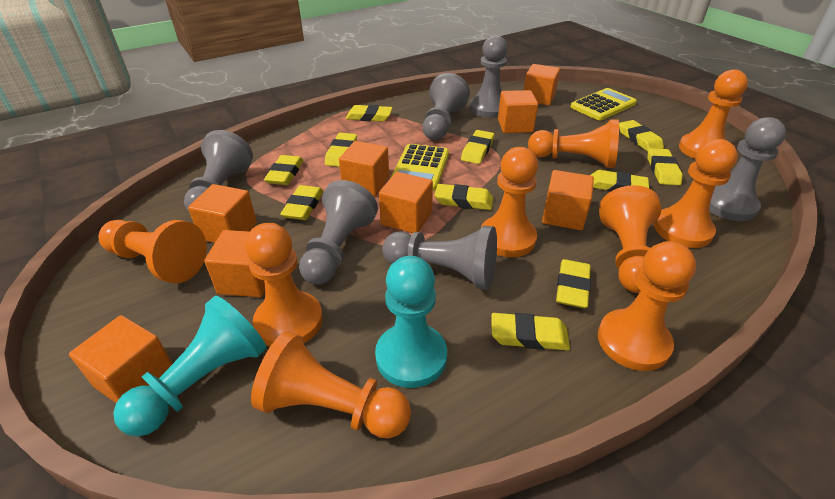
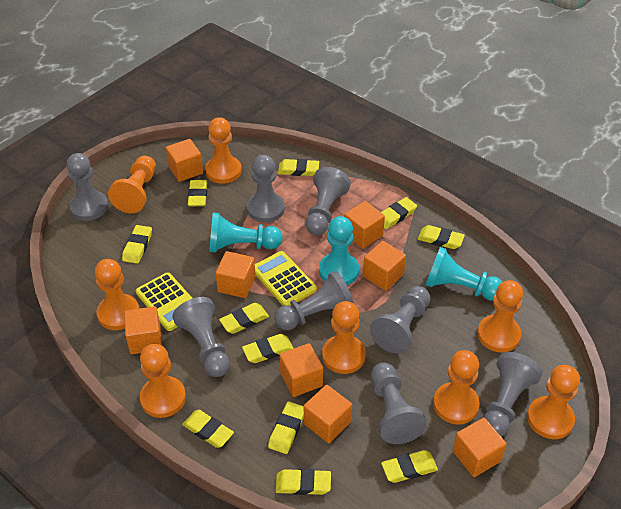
grey pawn: [184,130,253,213] [299,180,378,285] [382,226,497,290] [423,73,470,140] [469,35,508,118] [709,117,786,221] = 6 -> [67,153,108,221] [172,297,230,377] [247,155,285,222] [274,271,354,330] [306,167,351,235] [370,286,430,354] [371,363,427,444] [483,352,543,436] = 8
orange pawn: [98,220,207,283] [245,223,323,347] [251,331,411,439] [481,147,538,257] [528,120,619,168] [598,241,696,371] [599,185,661,293] [654,139,738,248] [679,69,748,159] = 9 -> [95,259,139,330] [108,156,156,213] [140,344,186,418] [205,117,242,184] [322,301,366,374] [433,350,480,425] [477,280,523,352] [527,365,580,439] = 8
turquoise pawn: [113,296,267,437] [375,256,447,388] = 2 -> [209,213,283,252] [319,216,359,285] [425,247,502,301] = 3

